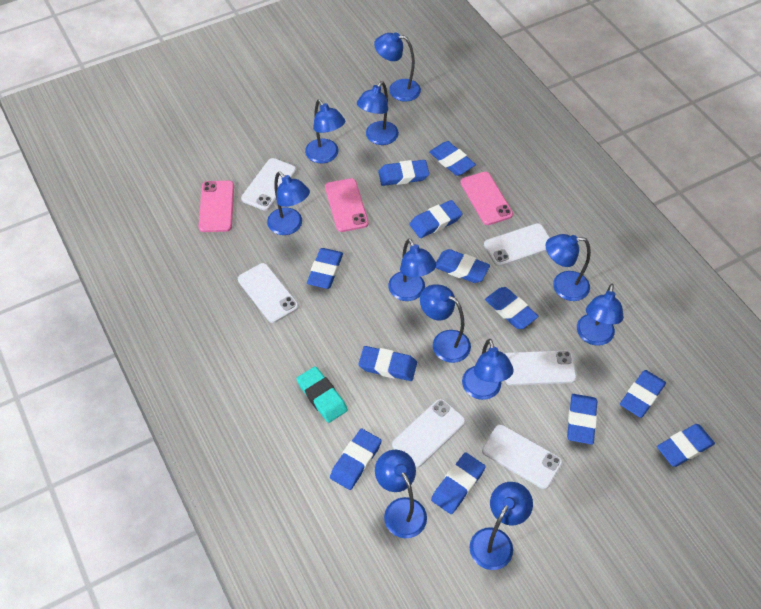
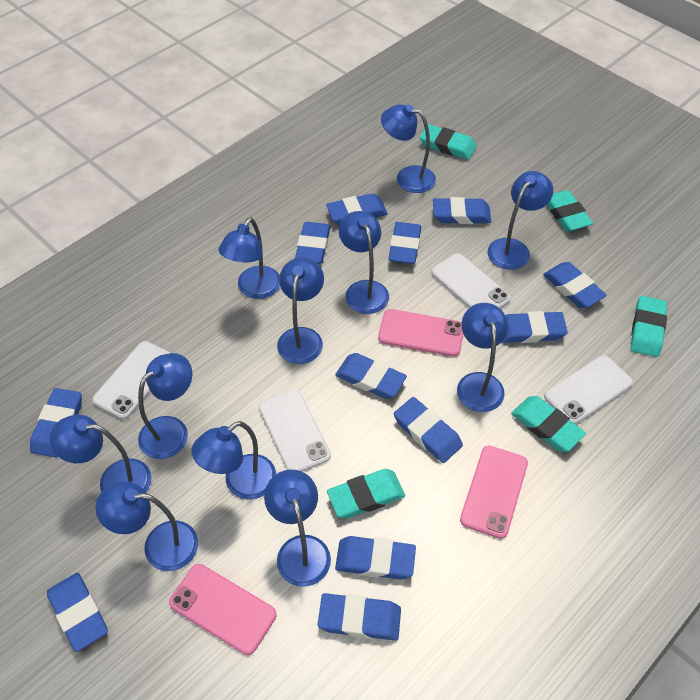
turquoise eraser: [296,366,348,423] = 1 -> [327,469,405,519] [420,124,477,160] [511,396,586,452] [547,190,593,231] [631,296,667,357] = 5
white phone: [238,263,299,323] [241,158,296,211] [392,399,466,468] [482,424,563,489] [484,223,550,267] [504,350,577,386] = 6 -> [92,341,170,419] [259,389,331,472] [431,253,511,309] [544,355,633,424] = 4

